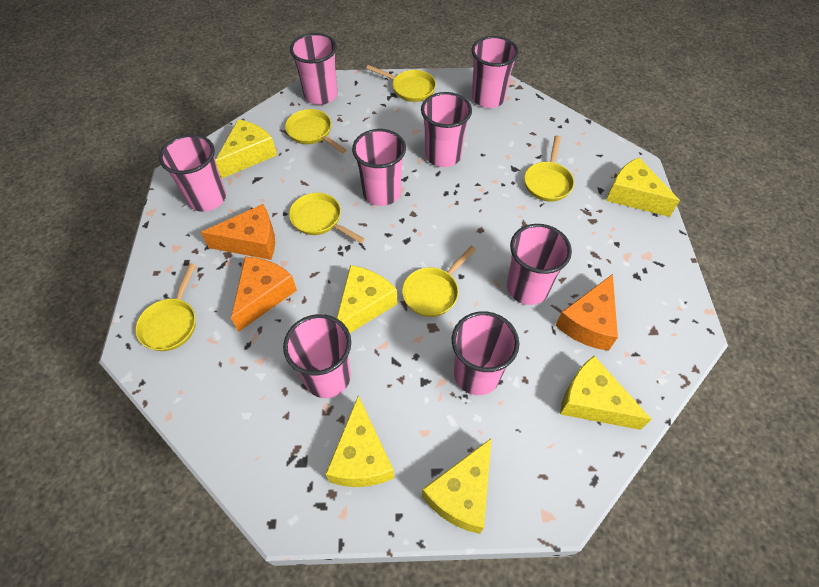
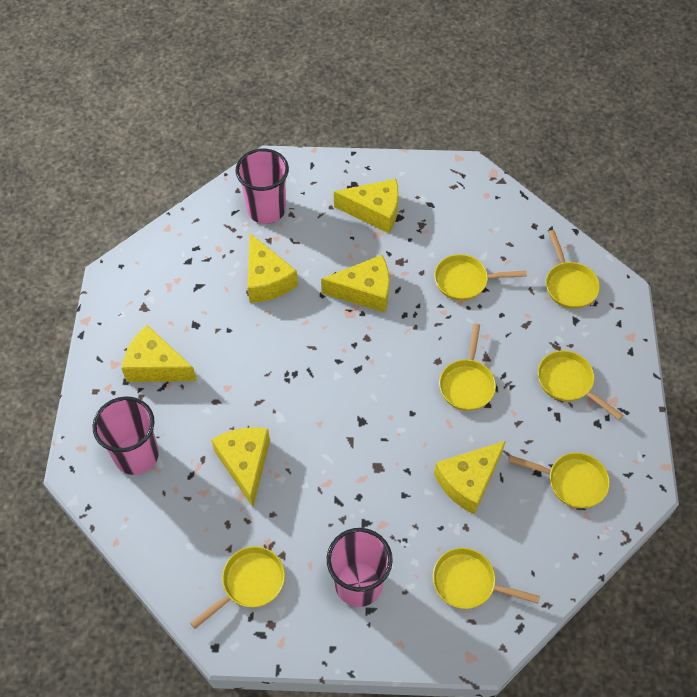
orange cheese: [201,204,275,260] [231,257,297,332] [555,274,618,351] = 3 -> none = 0
pink cup: [159,134,226,212] [283,314,351,398] [290,33,337,105] [352,129,406,206] [421,92,472,167] [451,311,519,395] [472,36,519,108] [507,224,572,305] = 8 -> [93,396,159,475] [236,149,289,224] [327,528,393,607] = 3
yellow pan: [135,263,196,351] [285,109,346,154] [289,193,365,243] [366,65,436,102] [402,245,476,317] [524,135,574,202] = 6 -> [190,546,285,629] [433,548,540,609] [434,254,527,301] [439,324,496,411] [508,452,610,508] [538,350,623,420] [546,230,600,309] = 7

